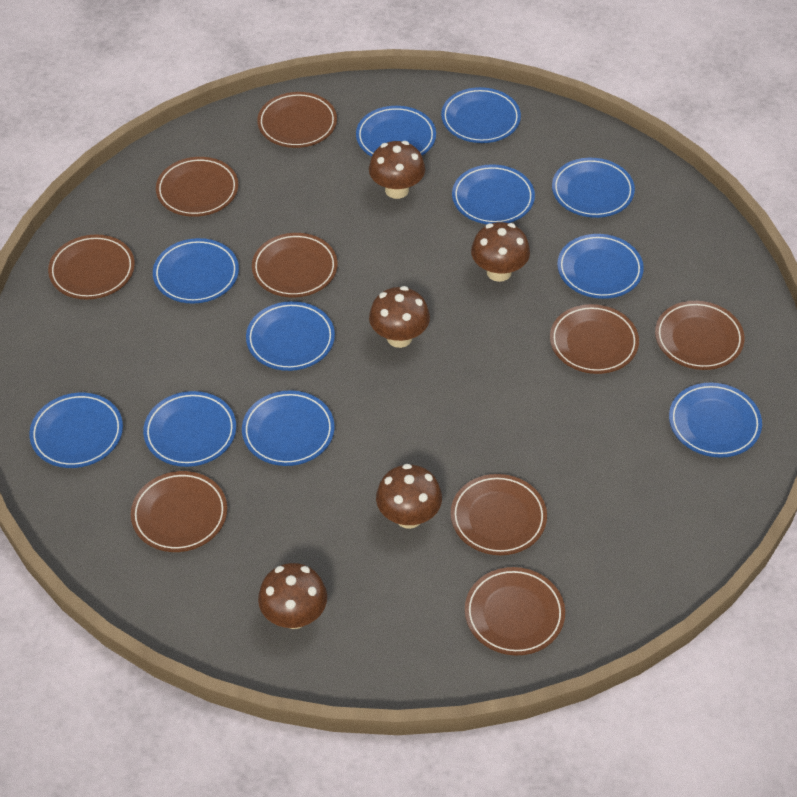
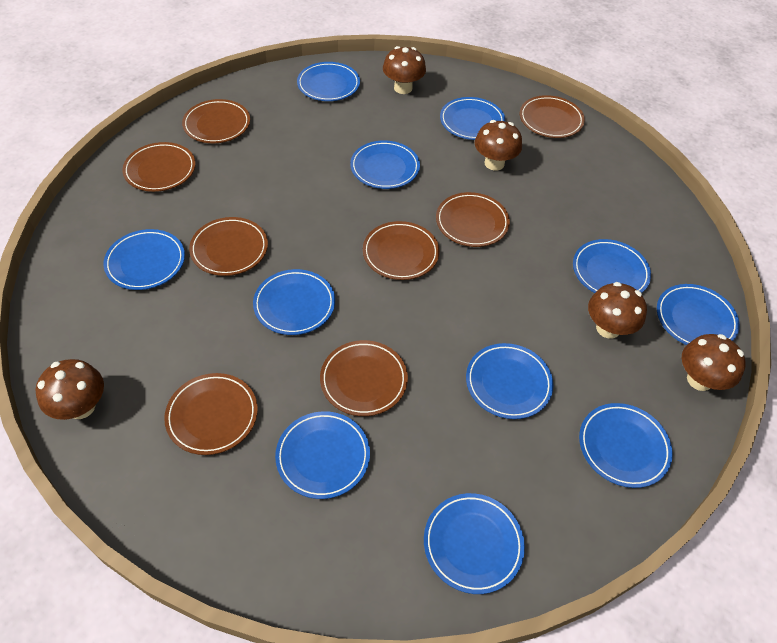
brown plate: [48,235,135,299] [131,471,227,552] [156,157,239,217] [252,233,338,297] [257,92,337,148] [451,474,547,555] [465,567,565,655] [550,304,639,374] [655,301,745,370] = 9 -> [123,142,196,192] [164,373,258,455] [182,99,250,143] [189,217,268,276] [320,340,408,416] [363,221,439,280] [436,192,510,247] [520,95,585,138] = 8

